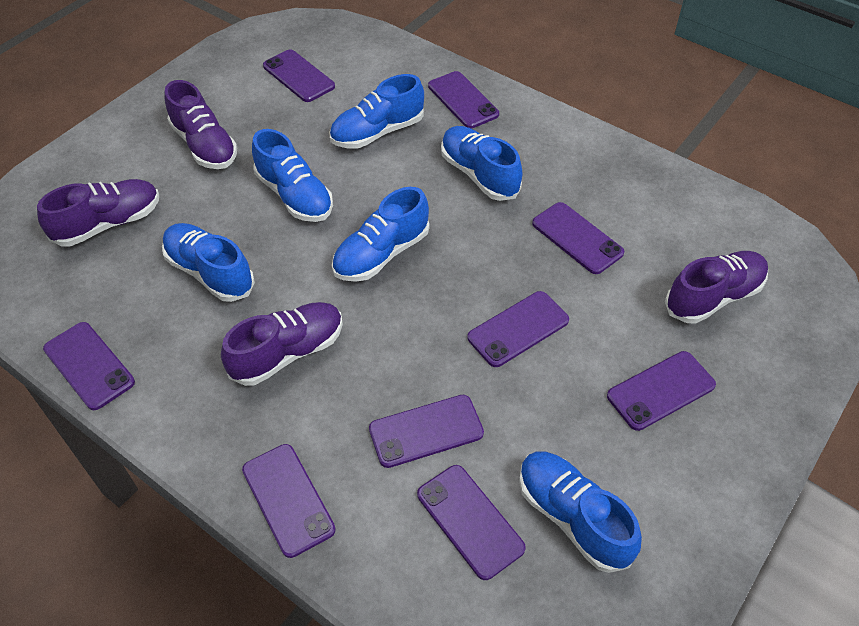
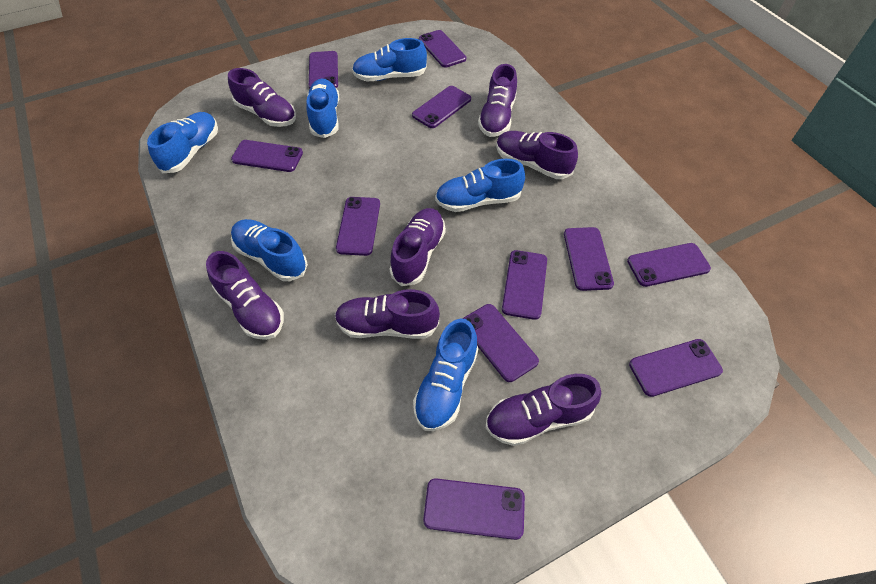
purple phone: [43,322,135,410] [242,444,336,558] [263,50,335,102] [369,395,484,468] [417,465,526,580] [428,71,499,129] [467,291,569,367] [532,202,624,274] [607,351,716,431] = 9 -> [231,140,303,172] [309,51,338,89] [336,197,380,256] [412,86,471,128] [419,30,466,68] [423,478,525,540] [463,304,539,382] [502,250,547,320] [564,227,614,291] [627,243,711,287] [629,339,723,397] = 11
purple shoe: [37,179,159,247] [165,80,237,169] [221,302,343,386] [665,251,768,324] = 4 -> [206,251,284,340] [228,68,296,127] [335,289,440,339] [390,208,446,286] [478,64,517,137] [485,374,601,446] [496,131,578,179] = 7

